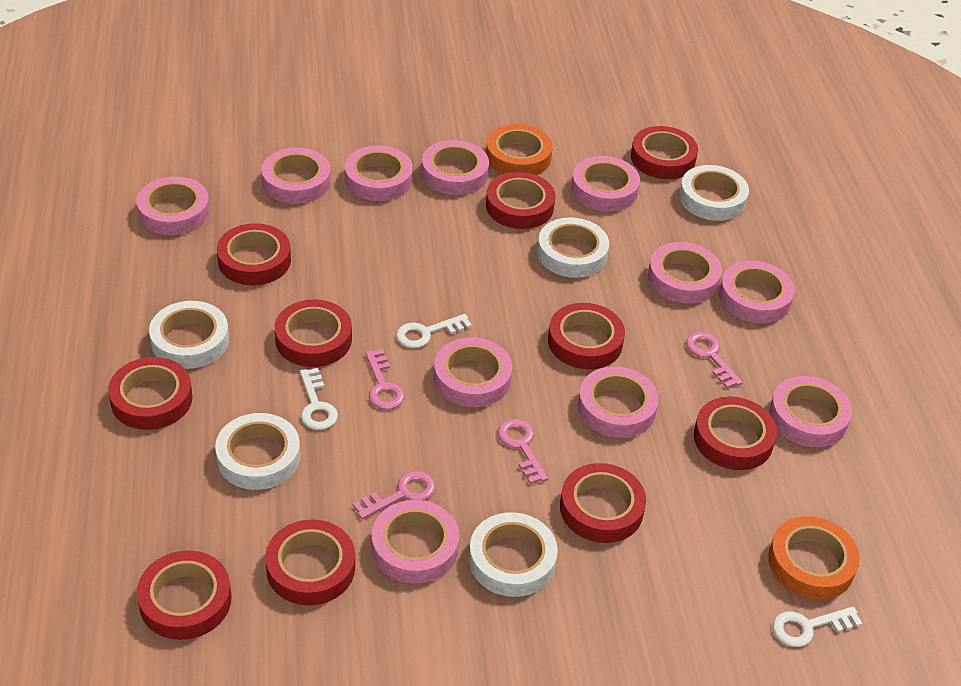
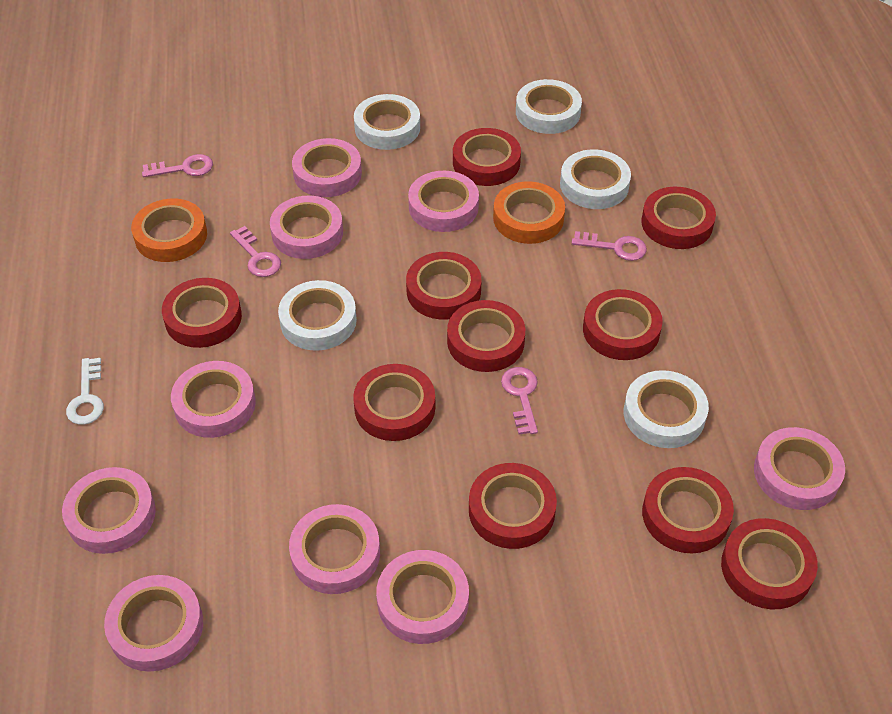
pink tape: [137,176,210,235] [262,148,331,204] [345,145,413,201] [372,500,459,584] [422,140,489,195] [434,337,512,407] [571,156,640,212] [578,366,659,438] [648,242,722,304] [719,261,795,323] [769,376,852,447] = 11 -> [62,467,156,554] [104,575,203,672] [171,361,256,438] [270,196,343,259] [289,504,380,594] [292,138,362,197] [376,550,469,644] [408,171,479,232] [754,427,845,510] = 9
white key: [300,368,338,430] [396,314,472,348] [773,606,862,647] = 3 -> [66,358,104,425] = 1

